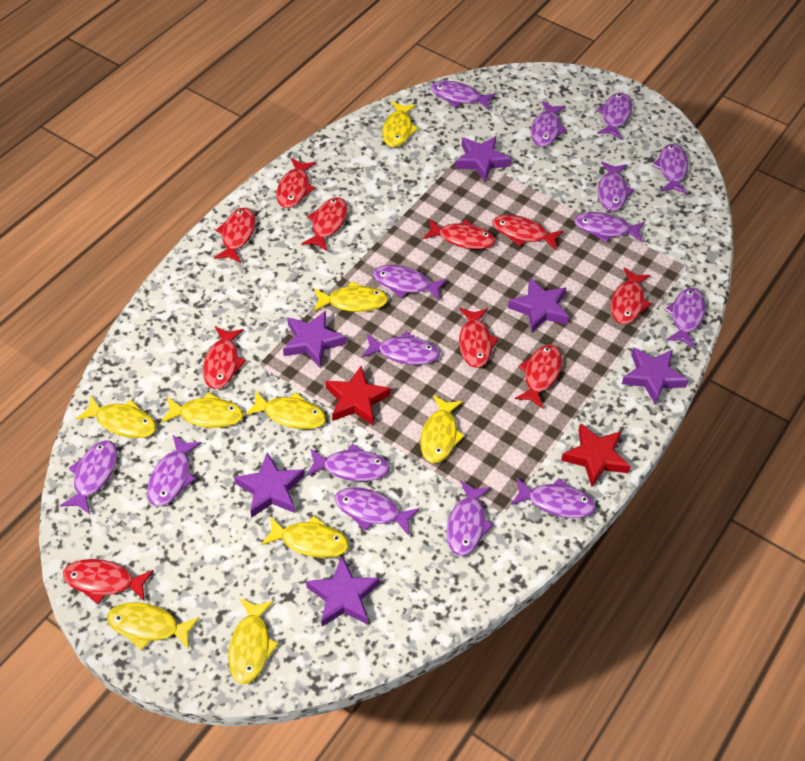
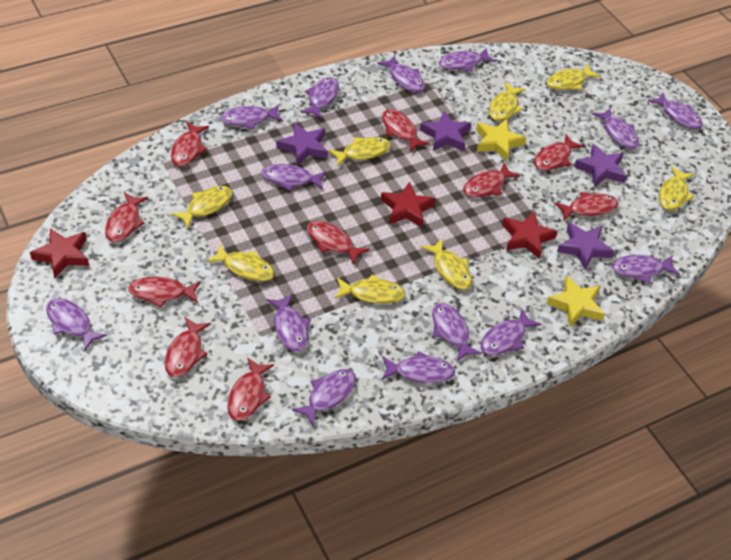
purple fish: [60,441,117,514] [147,435,202,506] [306,444,390,481] [335,487,419,536] [362,331,440,365] [373,265,447,301] [431,81,496,110] [447,480,493,556] [511,477,596,518] [531,101,567,147] [574,212,645,243] [596,93,632,140] [598,161,634,211] [653,144,688,194] [665,288,706,348] = 15 -> [46,298,107,351] [220,105,283,130] [261,164,327,191] [267,294,311,351] [292,369,356,427] [300,77,339,119] [377,56,425,92] [382,351,455,383] [432,303,482,362] [439,48,496,72] [481,308,541,355] [592,108,639,149] [612,255,680,283] [648,92,703,129] = 14
purple star: [234,452,304,518] [283,311,346,368] [306,556,380,627] [455,136,511,182] [508,278,569,332] [622,347,689,405] = 6 -> [276,123,328,166] [420,111,471,151] [557,222,614,270] [574,144,627,187] = 4
red star: [325,366,391,425] [561,423,631,487] = 2 -> [30,228,89,278] [381,182,436,228] [502,211,558,259] = 3
yellow fish: [76,395,157,438] [107,602,199,650] [161,392,244,428] [228,598,278,684] [245,390,326,429] [261,516,349,558] [314,281,388,312] [382,101,419,147] [420,395,465,463] = 9 -> [171,186,232,229] [206,243,275,281] [328,137,391,166] [335,275,405,304] [421,238,472,289] [489,82,526,121] [547,63,601,90] [659,166,694,211] = 8
yellow star: none = 0 -> [476,119,526,161] [546,276,605,327] = 2

